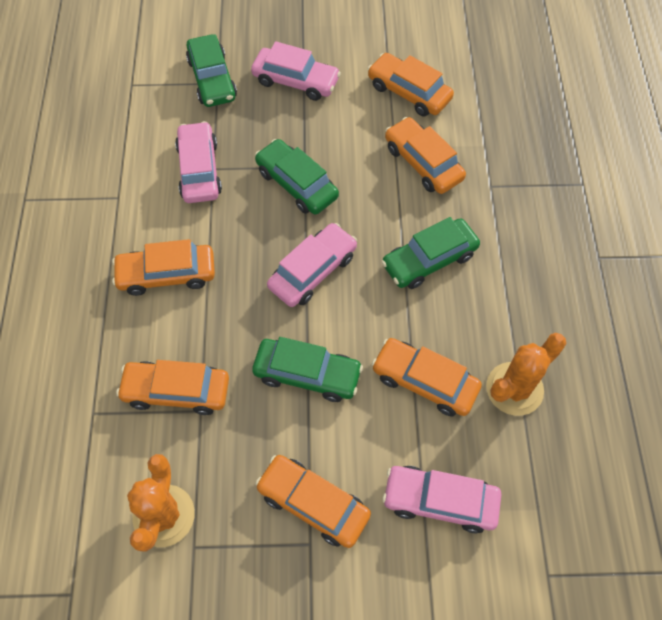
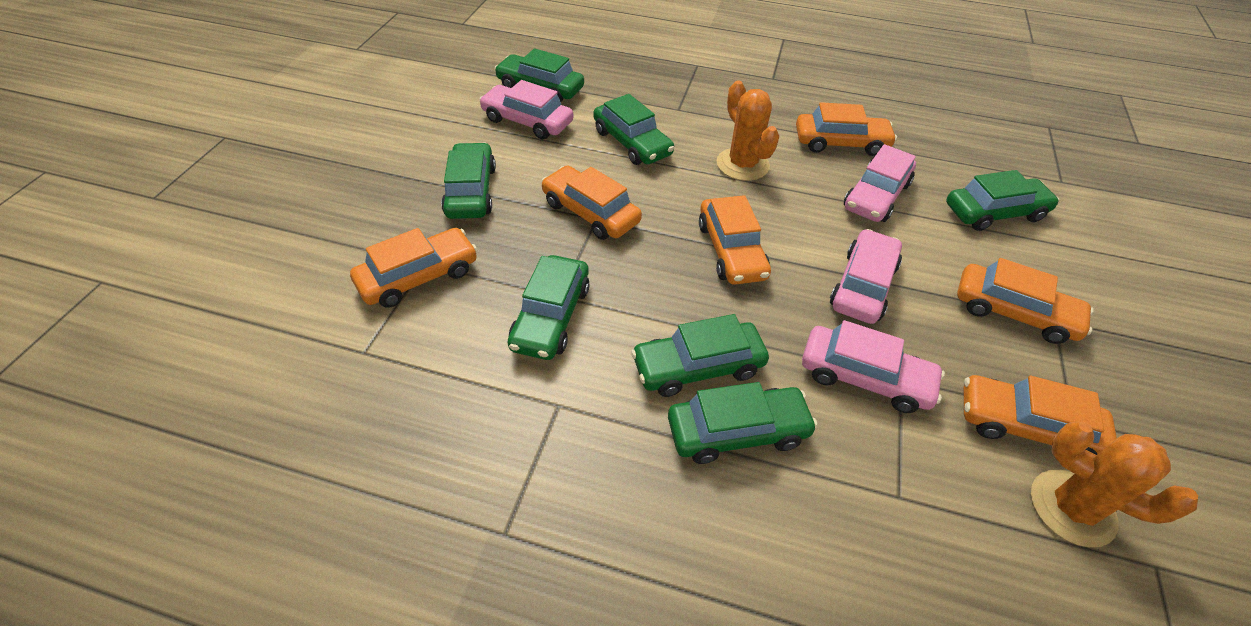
green car: [186,34,237,107] [252,337,363,402] [255,139,339,215] [382,217,480,289] = 4 -> [441,142,496,219] [494,48,584,102] [508,255,590,360] [593,94,675,165] [631,314,769,397] [668,382,818,464] [946,170,1059,231] = 7

